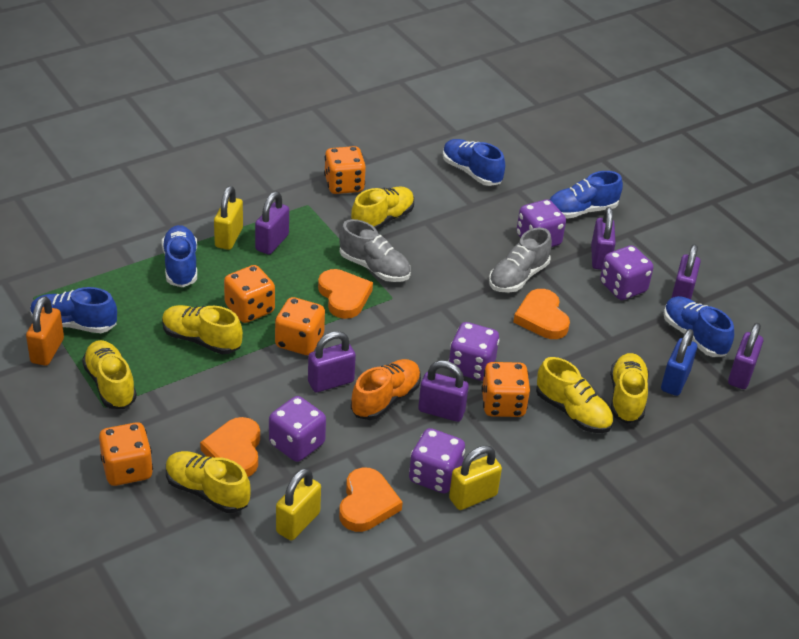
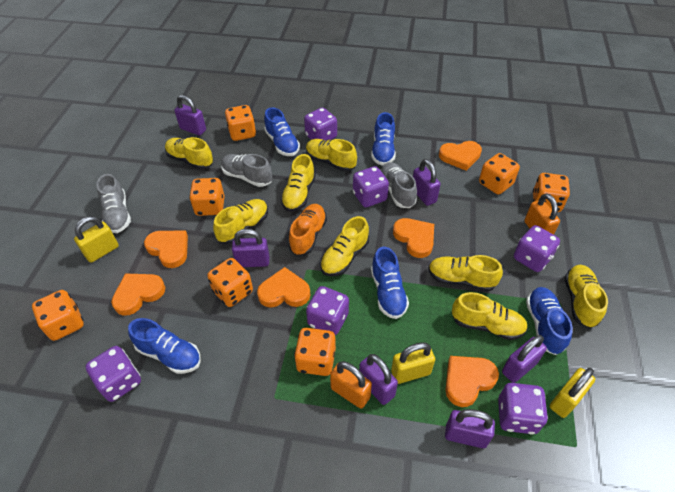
blue padlock: [661,329,697,396] = 1 -> none = 0
grey shoe: [339,219,411,282] [489,227,552,293] = 2 -> [96,174,131,233] [221,154,272,187] [380,162,417,208] = 3
orange dice: [99,422,153,486] [224,265,275,323] [275,297,325,355] [324,146,366,194] [481,362,530,417] = 5 -> [32,290,84,341] [189,178,225,216] [207,258,253,307] [225,105,256,141] [294,328,336,376] [479,153,520,194] [533,173,570,212] = 7
orange heart: [200,417,260,477] [318,269,373,319] [339,468,403,532] [513,289,570,339] = 4 -> [111,273,165,316] [144,231,188,268] [257,267,310,308] [393,218,434,258] [439,141,482,171] [445,356,499,407] = 6
orange padlock: [26,296,64,366] = 1 -> [330,361,372,409] [524,193,560,235] = 2
purple dice: [269,396,326,462] [409,428,465,494] [449,322,499,381] [517,199,566,247] [600,245,653,300] = 5 -> [85,346,141,402] [304,108,337,140] [306,286,349,335] [353,166,389,207] [498,383,548,435] [514,225,560,272] = 6
yellow shoe: [82,340,137,409] [162,305,243,354] [166,451,251,513] [351,187,414,230] [536,357,613,433] [610,353,649,424] = 6 -> [165,137,213,170] [213,199,268,244] [281,154,315,212] [306,139,357,172] [320,216,369,276] [428,255,503,292] [452,292,528,340] [564,265,608,328] = 8

